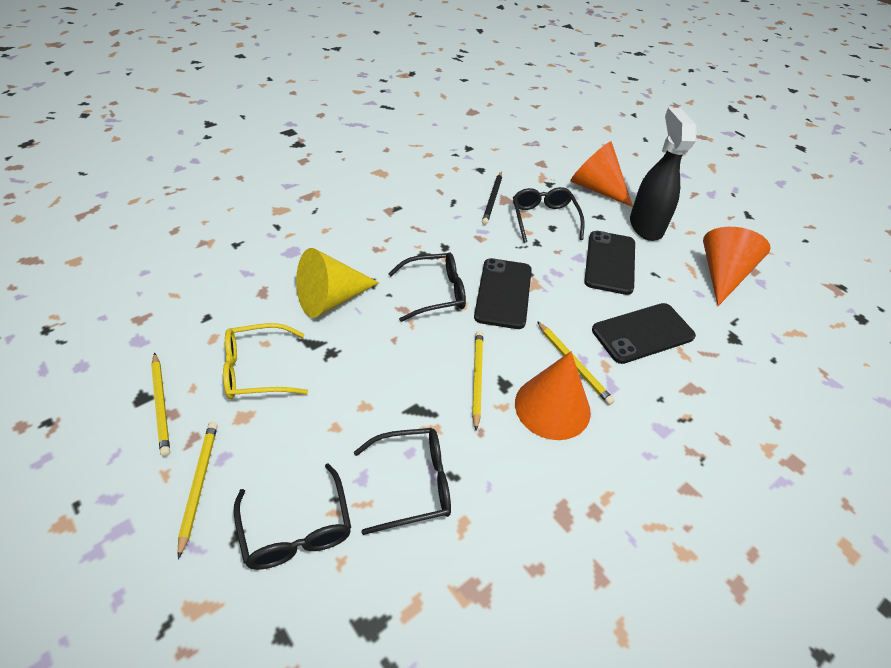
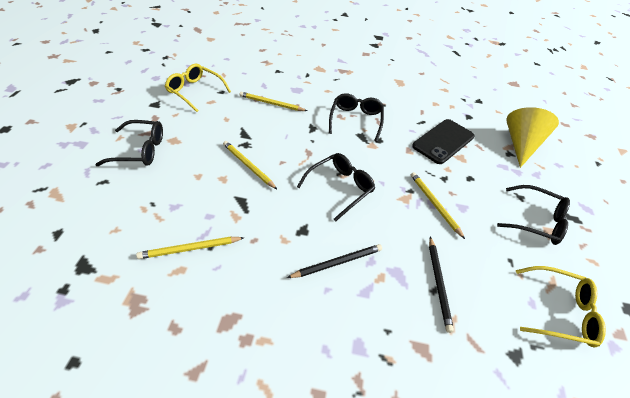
black pencil: [482,172,502,225] = 1 -> [287,244,382,278] [429,236,454,333] = 2
black phone: [474,258,532,329] [584,231,635,295] [592,303,696,364] = 3 -> [412,119,475,164] = 1
black spray bottle: [630,108,697,241] = 1 -> none = 0
orange cone: [515,351,591,440] [570,141,633,207] [703,227,771,306] = 3 -> none = 0
yellow glasses: [223,323,308,399] = 1 -> [165,64,231,112] [516,266,606,347] = 2

